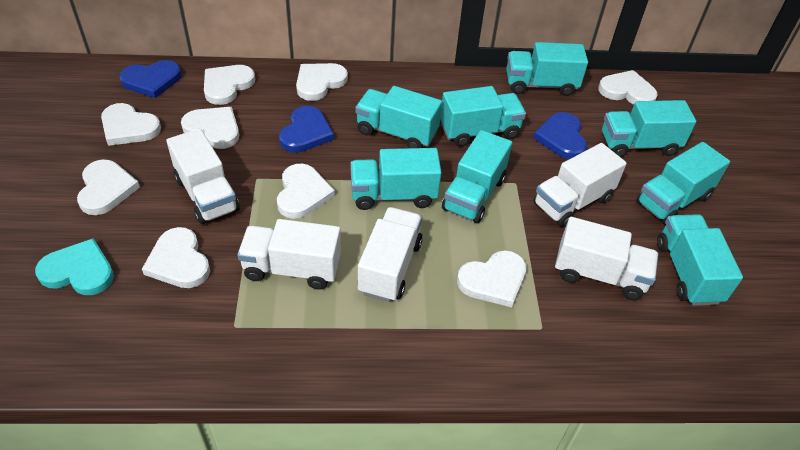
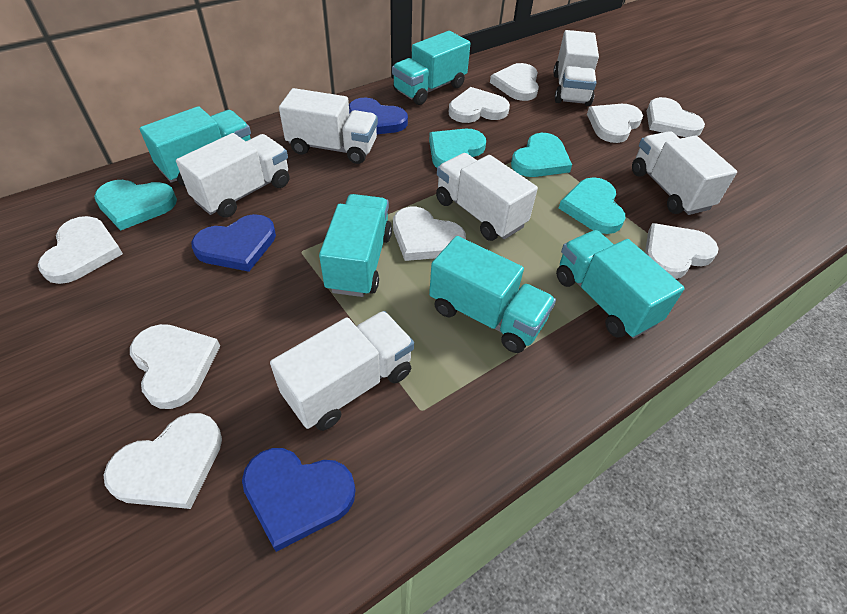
turquoise heart: [35,238,114,295] = 1 -> [94,180,177,231] [429,129,486,168] [511,133,572,177] [559,177,626,234] = 4
turquoise truck: [350,148,442,210] [355,86,442,148] [440,86,526,146] [442,130,512,223] [506,42,588,96] [602,100,696,157] [636,142,730,225] [657,214,743,306] = 8 -> [140,106,251,186] [319,194,392,297] [392,31,471,105] [429,236,556,353] [556,230,685,339] = 5
white truck: [166,128,240,224] [237,219,341,290] [358,207,423,302] [534,143,627,227] [555,217,659,300] = 5 -> [176,133,289,218] [270,311,414,431] [279,88,378,164] [436,153,538,241] [553,30,599,106] [632,131,737,215] = 6

